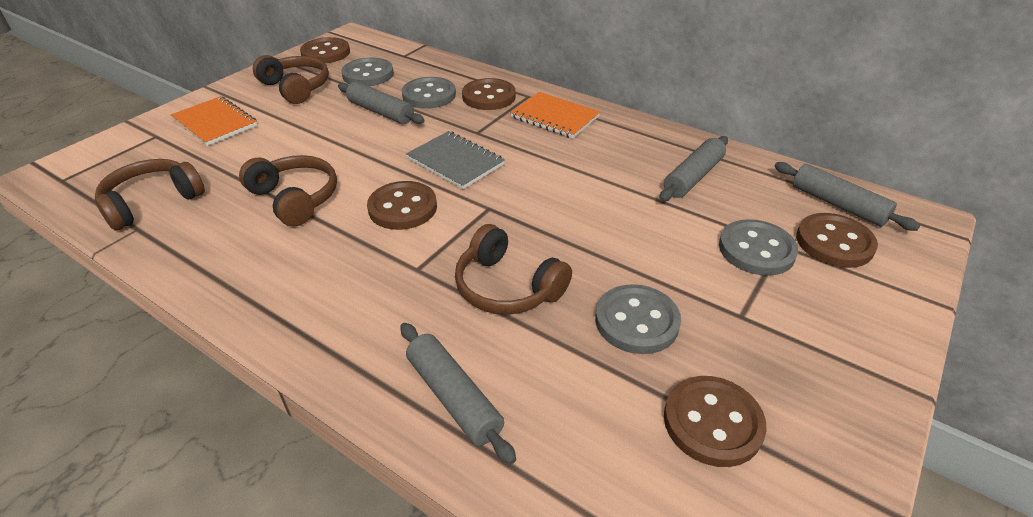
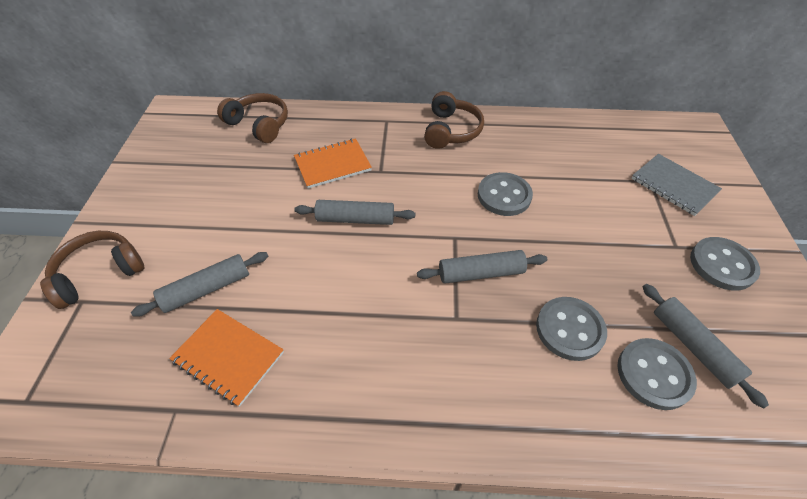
brown button: [300,37,350,63] [367,181,437,230] [462,78,516,110] [664,376,767,467] [796,213,878,268] = 5 -> none = 0
brown headphones: [95,159,205,231] [239,155,337,226] [253,55,329,104] [455,224,572,314] = 4 -> [40,231,145,309] [217,93,288,143] [424,91,484,149] = 3

